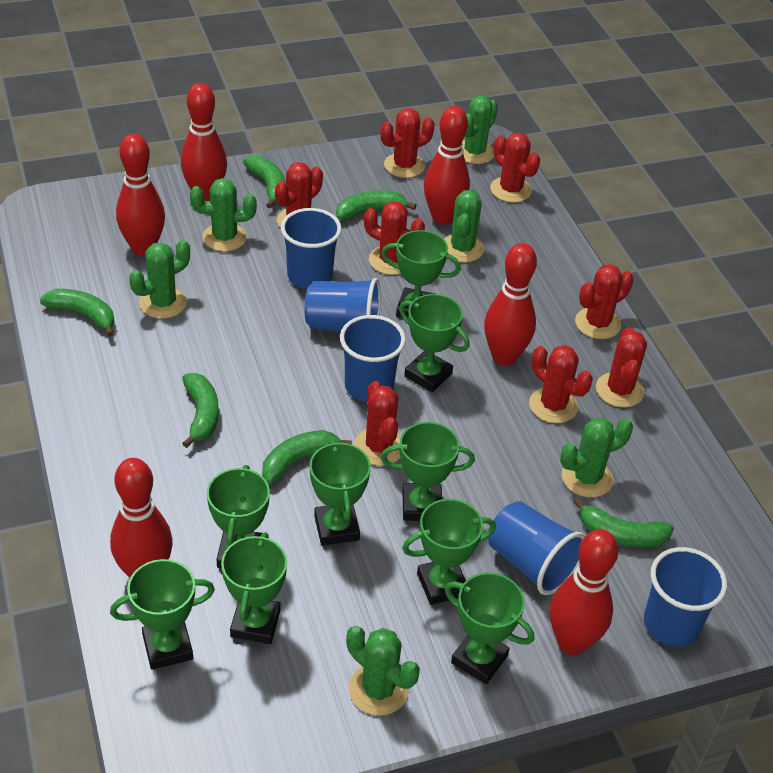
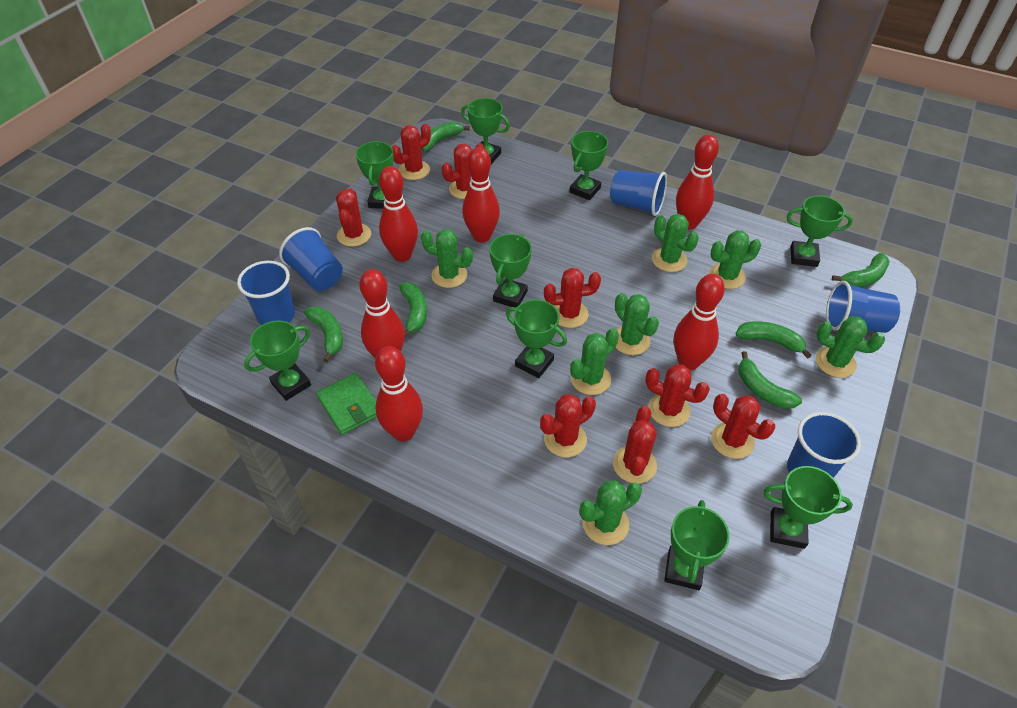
green cactus: [129,240,190,319] [190,178,257,252] [346,626,420,716] [444,190,484,262] [462,95,498,164] [560,418,633,498] = 6 -> [421,229,473,288] [570,328,619,395] [579,480,642,545] [615,293,659,355] [652,214,699,272] [709,230,761,289] [816,316,885,378] = 7
green wallet: none = 0 -> [316,373,377,435] = 1

